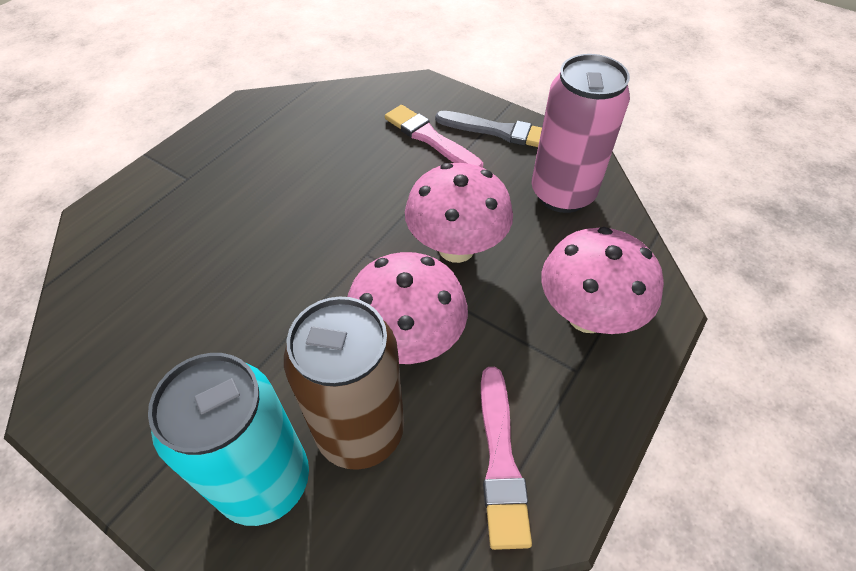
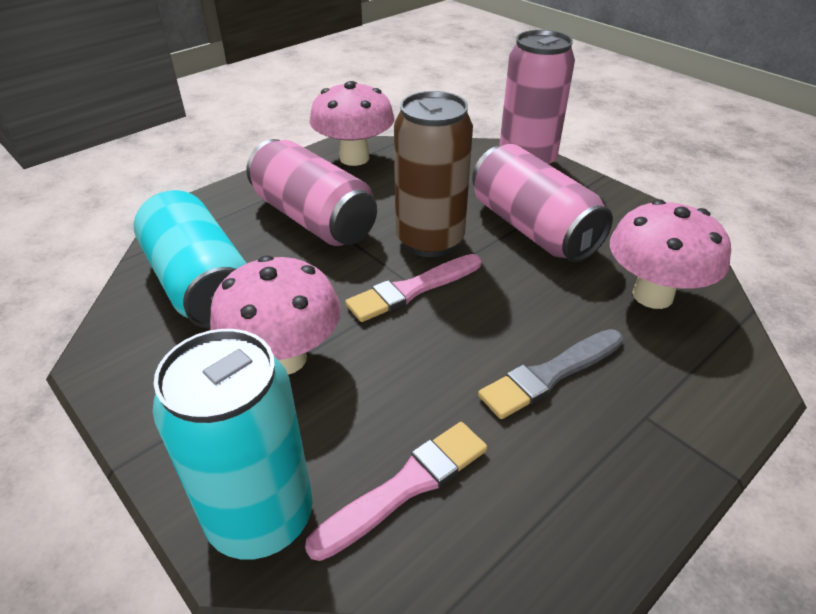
pink can: [531,54,630,213] = 1 -> [246,139,377,246] [472,144,613,262] [499,30,575,165] = 3
turquoise can: [148,353,309,526] = 1 -> [133,190,247,329] [152,329,313,560] = 2

